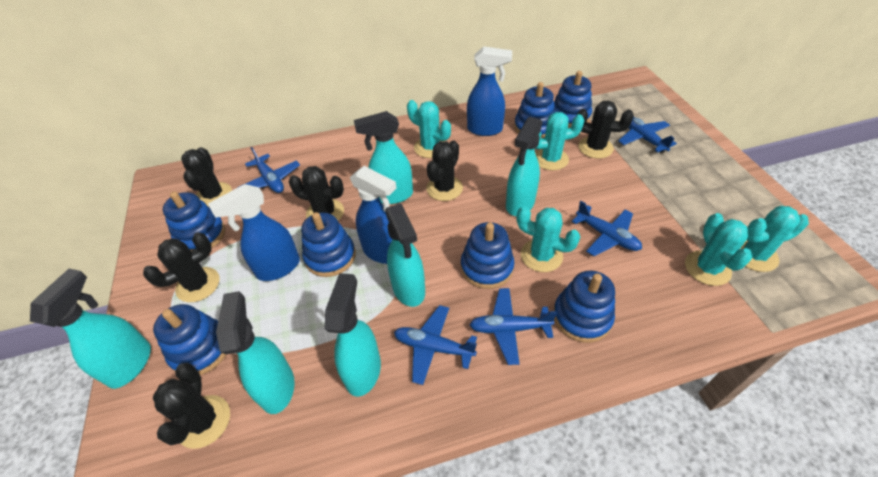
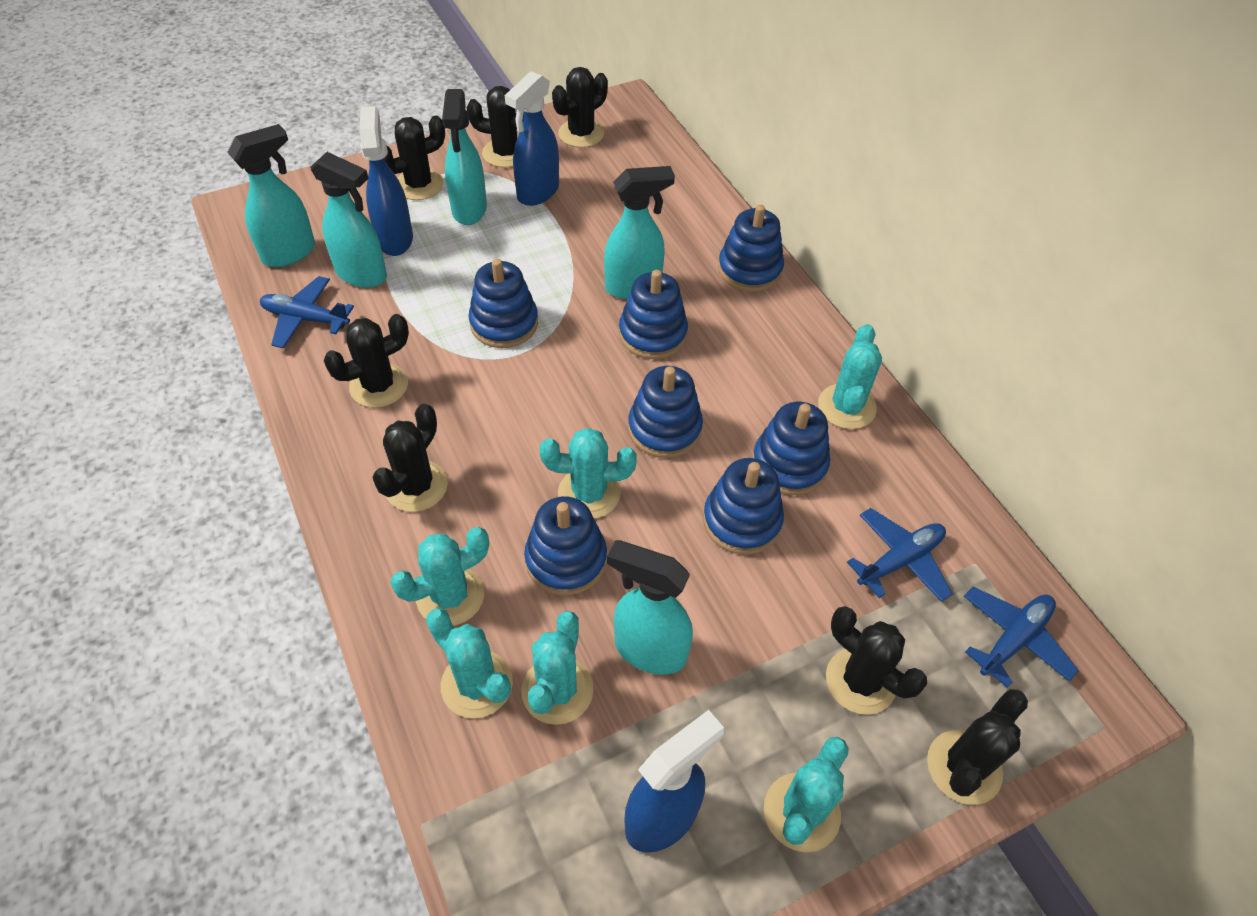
black cactus: [143,232,219,302] [153,363,230,449] [181,147,232,207] [289,166,344,221] [426,140,463,201] [577,101,634,159] = 6 -> [324,314,409,408] [372,404,448,512] [385,116,445,200] [467,86,524,168] [552,67,608,148] [826,606,927,715] [927,689,1028,805] = 7
blue plane: [237,147,300,193] [394,305,477,385] [470,288,557,365] [572,201,642,256] [618,117,677,153] = 5 -> [260,276,354,348] [847,508,953,602] [964,587,1079,688] = 3
turquoise cactus: [407,100,451,158] [517,206,581,272] [535,112,585,170] [685,213,752,286] [740,206,809,272] = 5 -> [390,527,489,626] [426,608,513,718] [521,611,594,725] [539,428,637,519] [764,737,849,852] [818,324,882,429] = 6
turquoise spray bottle: [30,269,151,389] [216,291,295,414] [325,273,381,397] [354,111,413,204] [385,203,425,307] [506,117,543,216] = 6 -> [227,124,315,267] [310,152,387,288] [442,89,487,225] [604,166,675,299] [607,540,693,675] = 5

